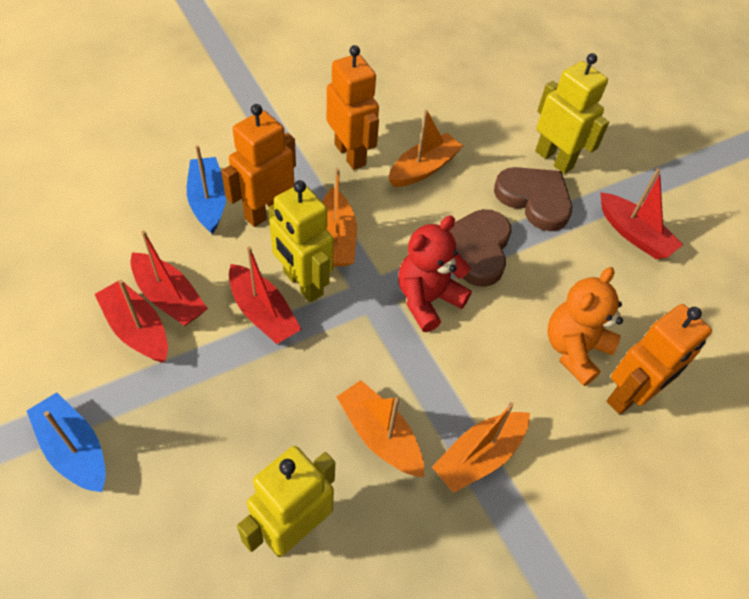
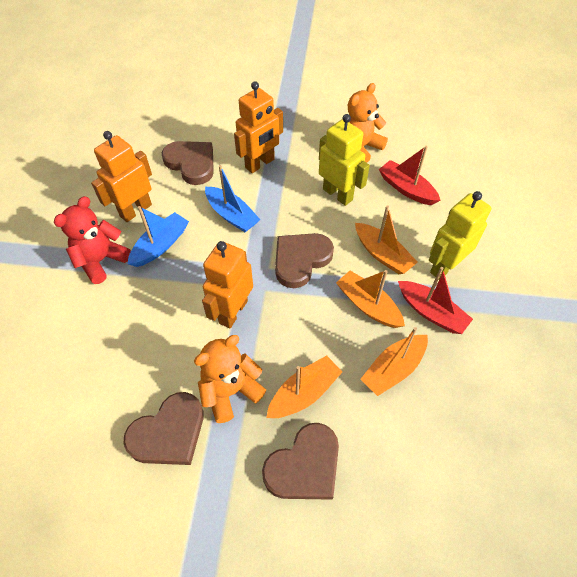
brown heart: [449,209,512,287] [494,167,572,231] = 2 -> [123,392,204,465] [162,141,214,185] [262,423,339,500] [275,233,334,288] = 4
orange teddy bear: [547,267,623,386] = 1 -> [194,335,266,423] [348,83,388,163] = 2
red boat: [94,279,168,363] [130,230,208,326] [229,246,302,344] [600,168,683,259] = 4 -> [379,146,441,205] [398,267,473,334] = 2
yellow robot: [237,446,335,557] [268,180,334,302] [535,53,609,174] = 3 -> [319,114,370,206] [429,191,492,279] = 2

